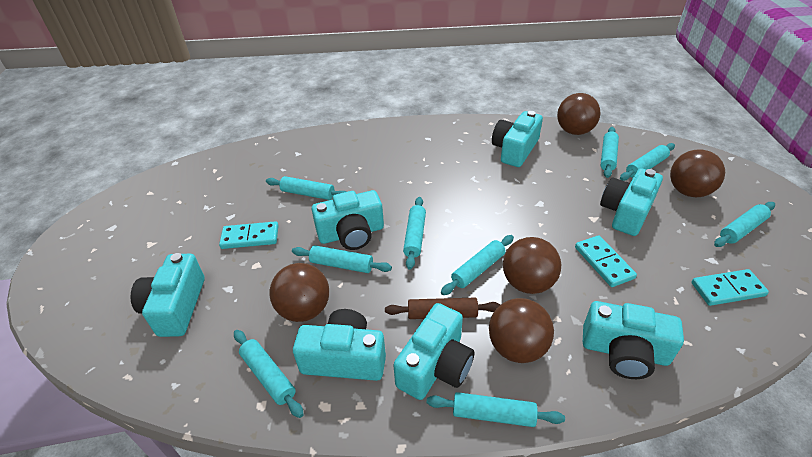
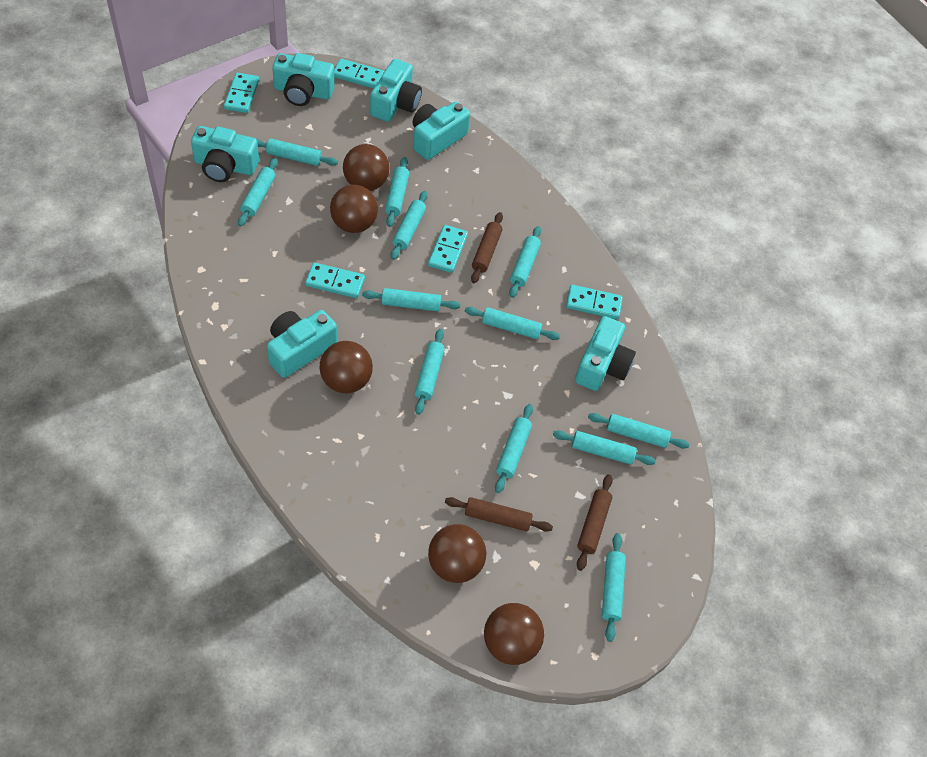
brown rolling pin: [385,298,501,319] = 1 -> [445,497,553,532] [471,212,503,283] [577,474,613,571] = 3
turquoise camera: [131,253,205,337] [293,309,386,381] [311,190,384,250] [393,303,474,400] [492,111,543,167] [583,301,684,379] [600,168,663,236] = 7 -> [191,126,259,182] [267,310,337,378] [272,53,335,106] [370,59,422,122] [413,101,470,160] [575,316,636,391] = 6
turquoise domino: [219,221,279,249] [575,235,637,287] [691,269,769,306] = 3 -> [224,73,259,113] [305,262,365,298] [334,59,384,88] [428,225,468,273] [566,285,623,319] = 5
turquoise rolling pin: [234,330,304,418] [266,176,346,200] [292,245,392,273] [403,197,426,270] [427,392,565,427] [441,235,514,295] [601,127,619,178] [620,143,675,181] [714,202,775,247] = 9 -> [238,158,278,227] [256,139,338,166] [362,288,460,311] [385,157,409,227] [391,191,428,260] [415,329,445,415] [465,307,560,340] [495,404,533,493] [509,226,541,298] [553,430,656,465] [588,413,690,449] [602,533,626,642] = 12

